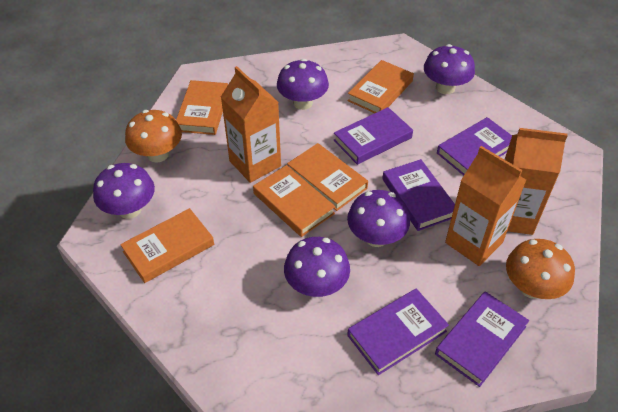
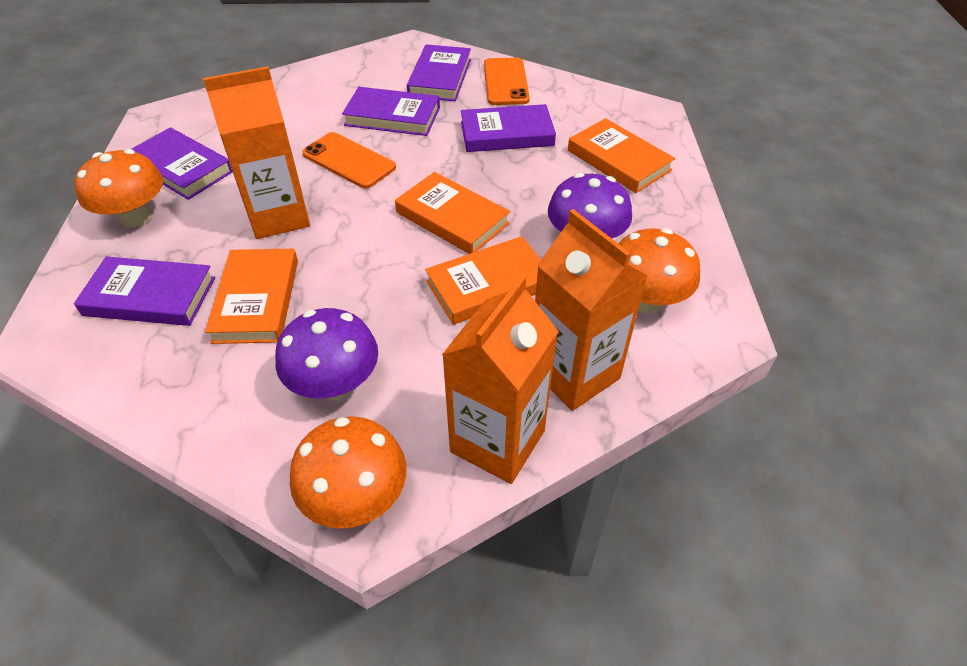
orange book: [120,208,214,283] [176,80,228,135] [253,165,335,237] [287,143,368,211] [347,60,414,113] = 5 -> [205,249,298,344] [395,172,510,254] [425,236,541,325] [568,118,675,193] = 4
orange mushroom: [125,110,182,163] [506,239,575,299] = 2 -> [74,149,163,228] [290,416,407,529] [618,228,700,313] = 3
orange phone: none = 0 -> [302,132,396,189] [484,58,530,105] = 2
purple mushroom: [93,163,155,219] [277,59,329,110] [284,237,350,297] [347,190,410,247] [424,44,475,94] = 5 -> [275,308,378,400] [548,173,632,238] = 2

